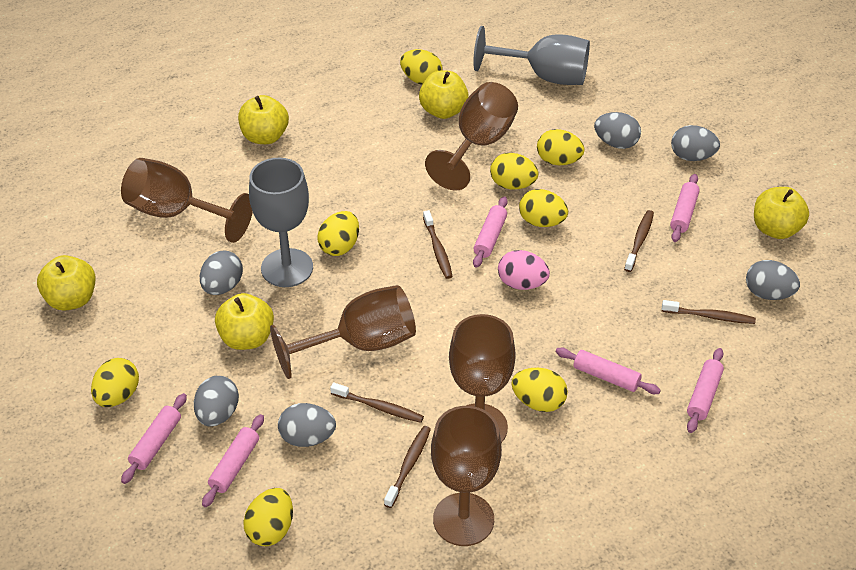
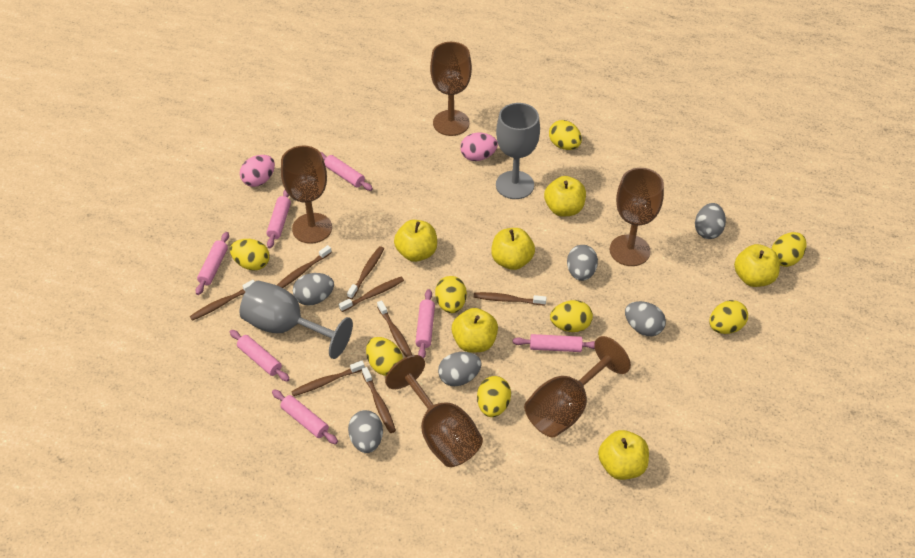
brown toothbrush: [330,382,424,423] [384,426,431,508] [423,210,453,279] [624,210,654,272] [662,300,756,324] = 5 -> [190,280,255,321] [277,245,332,288] [291,361,365,396] [339,277,404,312] [347,246,384,299] [362,367,396,433] [377,300,412,357] [474,292,547,305] = 8
pink egg: [498,250,550,290] = 1 -> [240,155,275,187] [460,133,498,161] = 2
pink rolling pin: [121,393,187,484] [202,414,264,507] [473,197,508,268] [556,348,661,394] [670,174,700,242] [687,348,724,433] = 6 -> [196,232,229,295] [230,330,290,382] [266,190,291,248] [272,390,338,444] [320,152,373,191] [415,289,435,359] [513,334,595,352] = 7
yellow apple: [37,255,96,311] [215,293,274,350] [238,95,289,144] [419,70,469,119] [754,187,809,239] = 5 -> [394,220,437,262] [452,308,498,353] [491,228,535,270] [544,176,586,217] [598,430,649,480] [734,244,780,287] = 6

